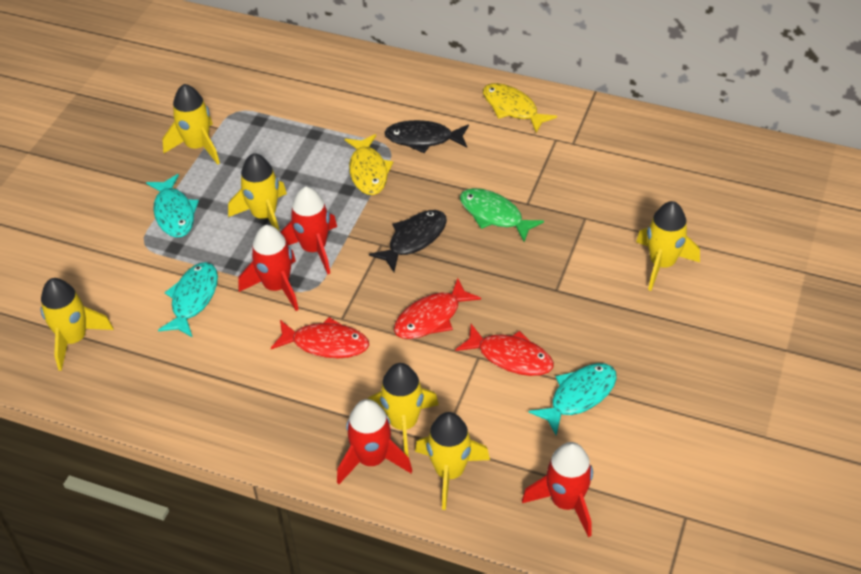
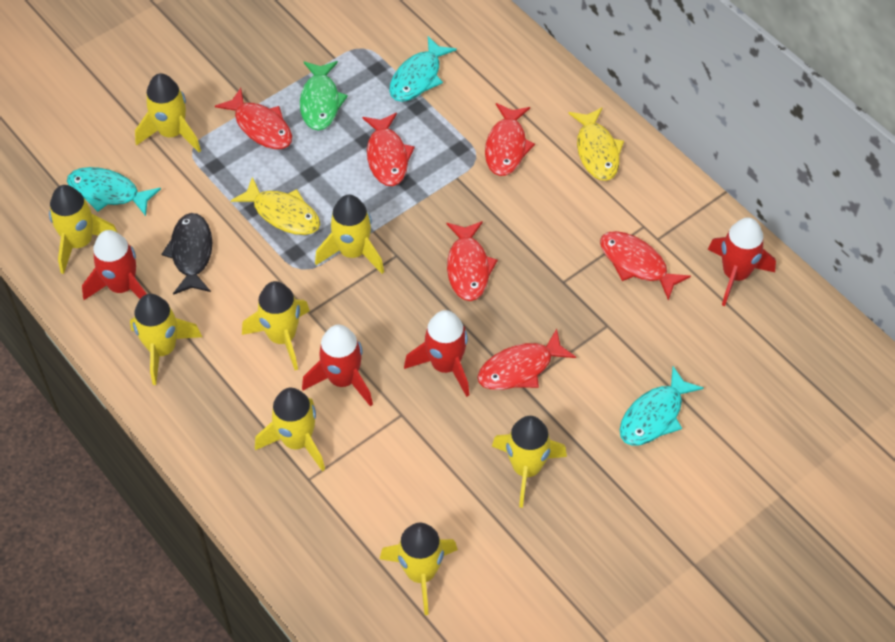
black fish: [369,210,447,272] [384,120,469,153] = 2 -> [161,213,212,295] = 1
red fish: [271,317,369,358] [394,278,481,339] [455,324,554,376] = 3 -> [215,88,292,149] [362,113,415,186] [446,221,498,301] [477,329,576,390] [485,103,535,176] [600,231,691,300] = 6
yellow rocket: [40,278,114,371] [162,84,220,165] [228,153,287,232] [368,363,439,456] [415,412,490,510] [636,201,700,291] = 6 -> [49,185,118,274] [130,294,202,385] [135,73,201,152] [242,281,310,370] [255,388,325,471] [315,195,384,274] [380,523,458,615] [492,416,567,508] = 8

